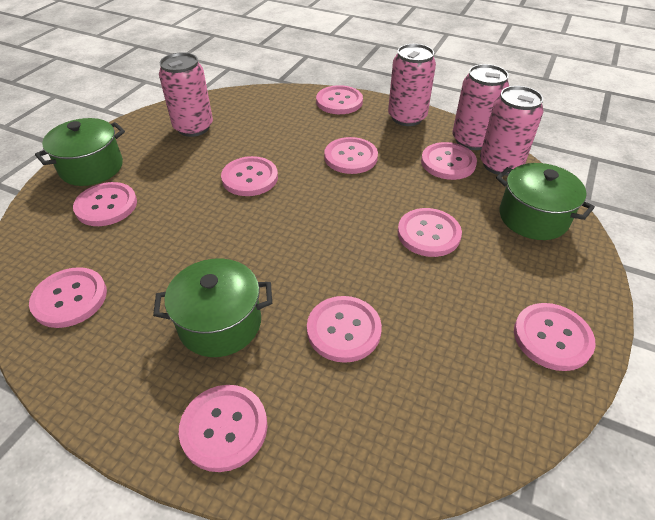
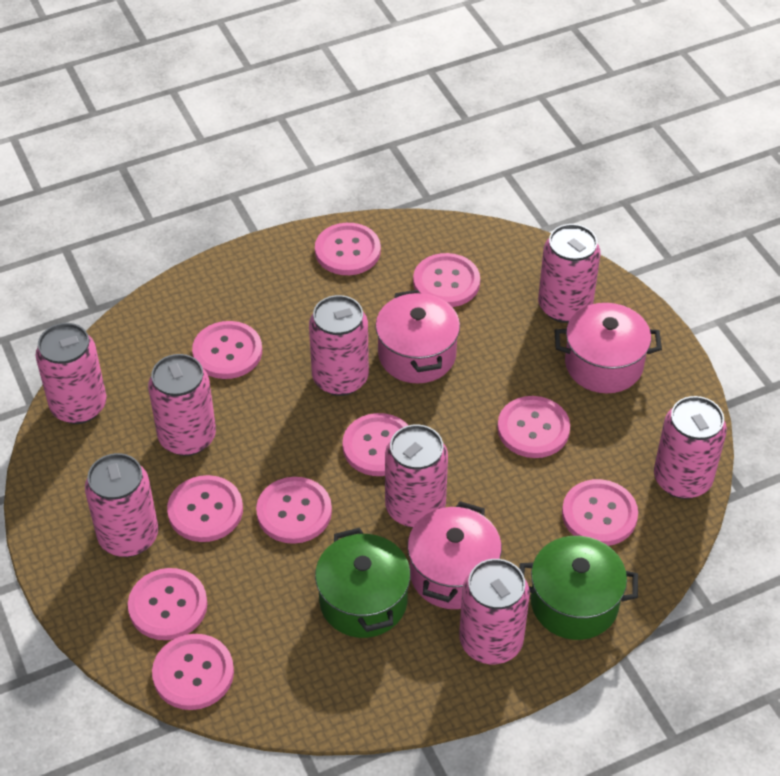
green pot: [35,118,125,186] [153,258,272,357] [496,163,595,240] = 3 -> [315,528,411,638] [519,536,638,640] = 2
pink can: [159,52,213,137] [388,44,436,126] [453,64,509,150] [480,86,544,176] = 4 -> [35,323,107,424] [85,453,158,557] [148,354,216,456] [309,295,369,396] [385,424,448,528] [459,559,530,664] [538,224,600,323] [654,396,727,499] = 8
pink pot: none = 0 -> [375,290,460,383] [407,501,502,609] [554,303,662,393] = 3

